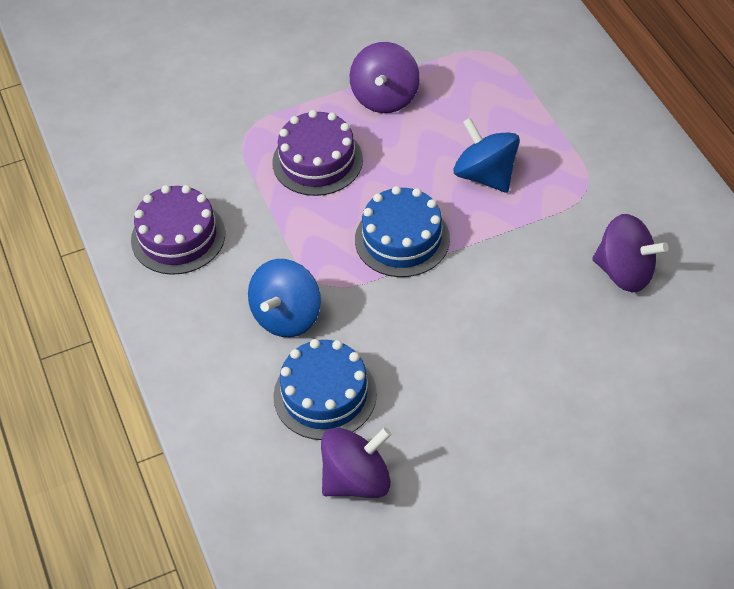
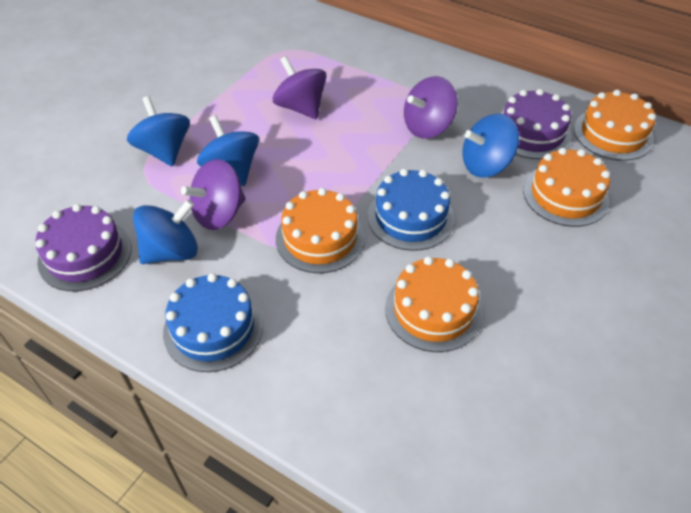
blue spinning top: [248,259,321,337] [454,118,520,193] = 2 -> [127,96,190,167] [133,199,198,264] [197,115,259,186] [462,114,519,178] = 4
orange cake: none = 0 -> [276,188,365,273] [385,256,483,352] [523,148,610,227] [574,90,656,161] = 4

